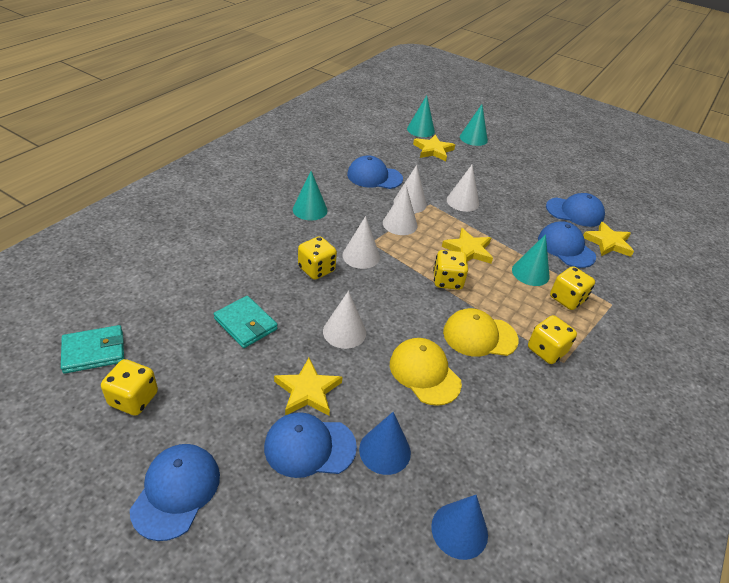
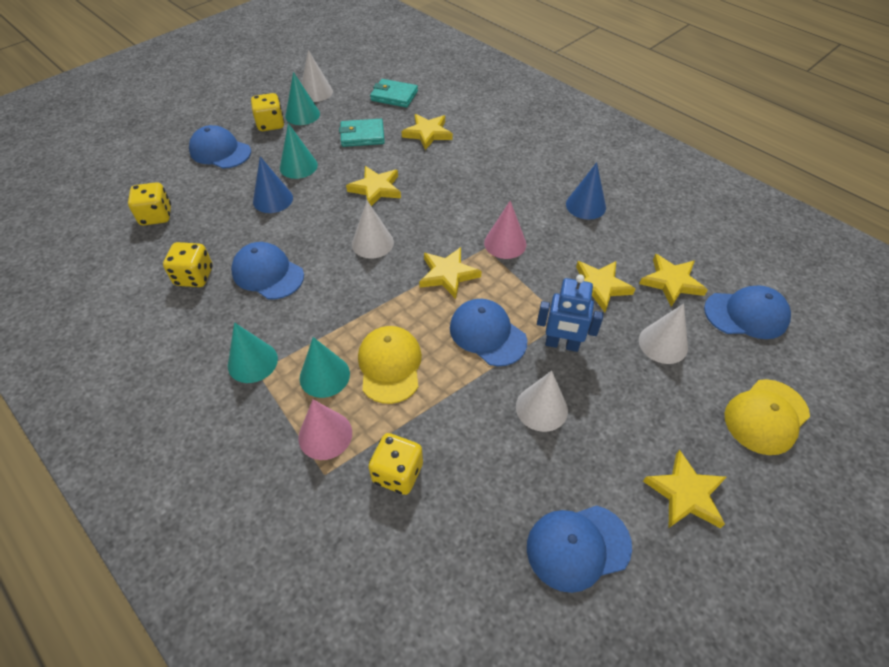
blue robot: none = 0 -> [537,274,604,352] = 1
pink cone: none = 0 -> [298,399,352,460] [484,201,526,259] = 2
white cone: [323,291,366,349] [342,216,380,269] [383,185,417,235] [394,165,427,213] [447,165,479,212] = 5 -> [302,50,333,102] [352,201,394,259] [516,371,568,432] [639,304,688,364] = 4
yellow dice: [101,359,158,416] [298,236,337,280] [433,250,468,290] [528,315,577,364] [550,266,595,310] = 5 -> [128,182,171,225] [163,242,213,287] [251,93,284,131] [368,433,423,495] = 4
yellow star: [274,358,342,416] [413,135,455,161] [442,228,493,264] [583,222,634,257] = 4 -> [346,166,401,206] [401,114,453,150] [419,247,482,299] [576,261,635,312] [639,254,708,307] [643,450,727,528] = 6

